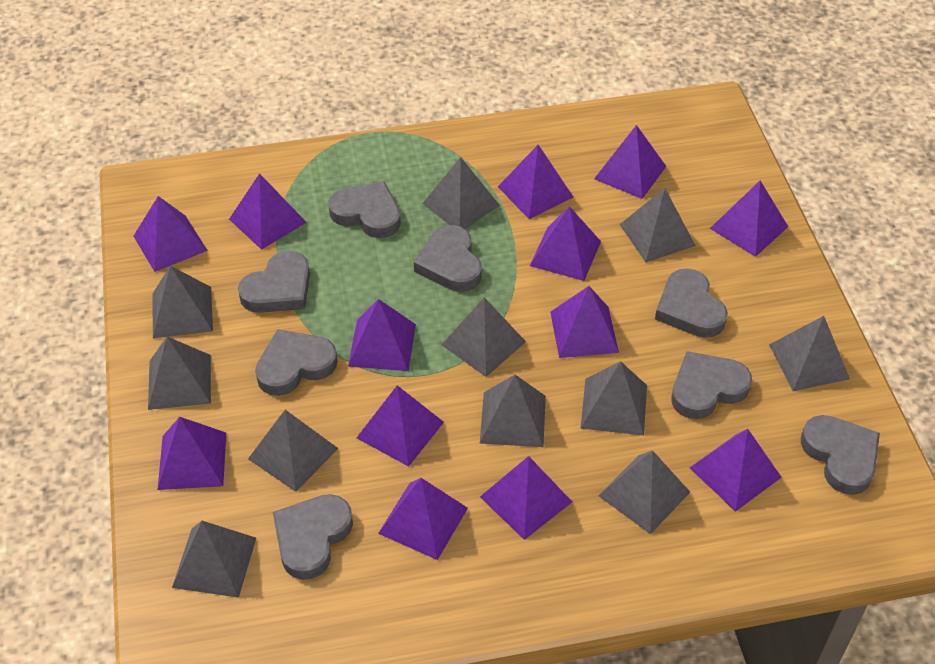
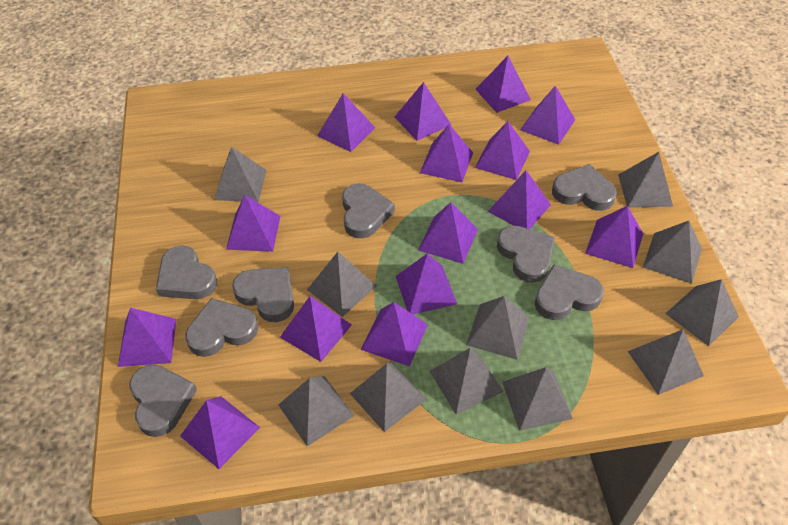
purple pyramid: [133,196,208,272] [158,417,226,490] [229,173,307,250] [348,299,416,371] [357,385,444,467] [378,478,468,560] [480,456,572,540] [498,145,573,219] [530,206,601,281] [550,286,619,358] [594,125,666,199] [690,429,782,512] [710,180,788,257] = 13 -> [118,308,176,367] [180,396,260,469] [226,195,280,252] [280,296,352,362] [317,93,375,152] [361,302,428,366] [395,82,451,141] [396,254,457,314] [418,202,478,264] [420,124,473,182] [475,56,531,113] [475,121,530,180] [488,170,551,229] [520,86,575,145] [585,206,643,268] = 15

